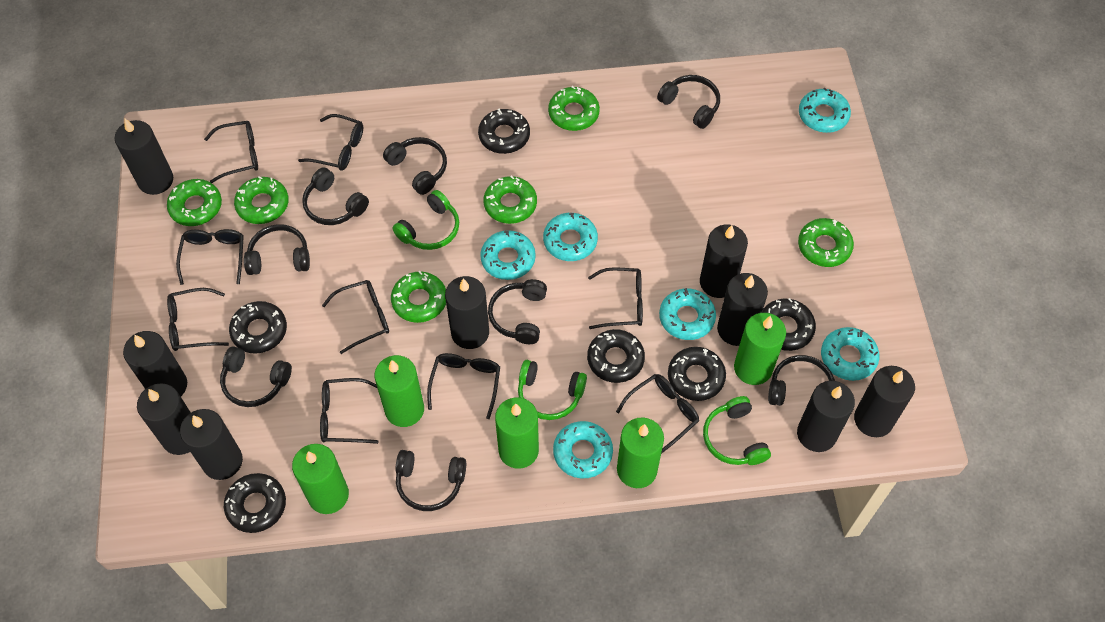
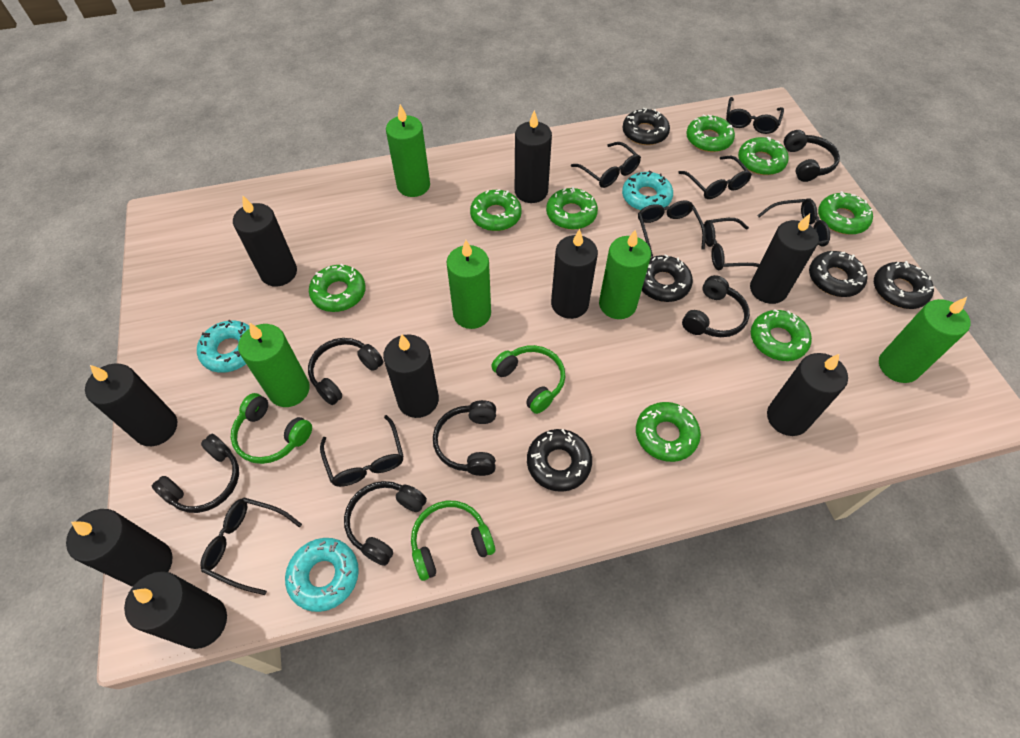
black donut: [224,473,286,533] [229,301,287,354] [478,108,530,154] [587,329,645,383] [668,347,726,401] [762,298,816,351] = 6 -> [527,429,592,492] [623,108,670,145] [642,254,693,302] [809,251,868,297] [874,261,935,309] = 5
black glasses: [167,288,229,351] [176,229,244,285] [204,121,258,183] [298,114,363,171] [320,378,379,444] [322,280,389,354] [427,353,500,419] [588,267,643,329] [616,374,699,454] = 9 -> [200,498,302,595] [320,415,403,487] [571,142,641,188] [638,201,706,257] [678,156,752,199] [704,218,760,270] [726,97,784,134] [757,198,830,247] = 8
black headphones: [220,346,292,407] [244,224,310,275] [302,167,369,225] [383,137,447,195] [396,450,466,511] [488,279,547,344] [657,75,720,129] [768,355,835,406] = 8 -> [152,434,239,513] [308,338,383,405] [344,481,427,566] [433,400,496,476] [682,275,750,337] [784,130,840,182] = 6
green donut: [167,179,222,226] [234,176,289,224] [391,271,446,323] [484,175,537,224] [548,86,600,131] [798,218,854,267] = 6 -> [309,264,366,312] [470,189,522,231] [546,187,598,230] [636,402,701,462] [686,115,735,152] [738,137,789,175] [751,309,812,361] [818,191,873,235] = 8
turquoise donut: [480,230,536,280] [543,213,598,261] [553,421,613,479] [659,288,716,340] [799,88,851,133] [821,327,879,381] = 6 -> [197,320,249,373] [285,538,359,612] [622,170,673,211] = 3

